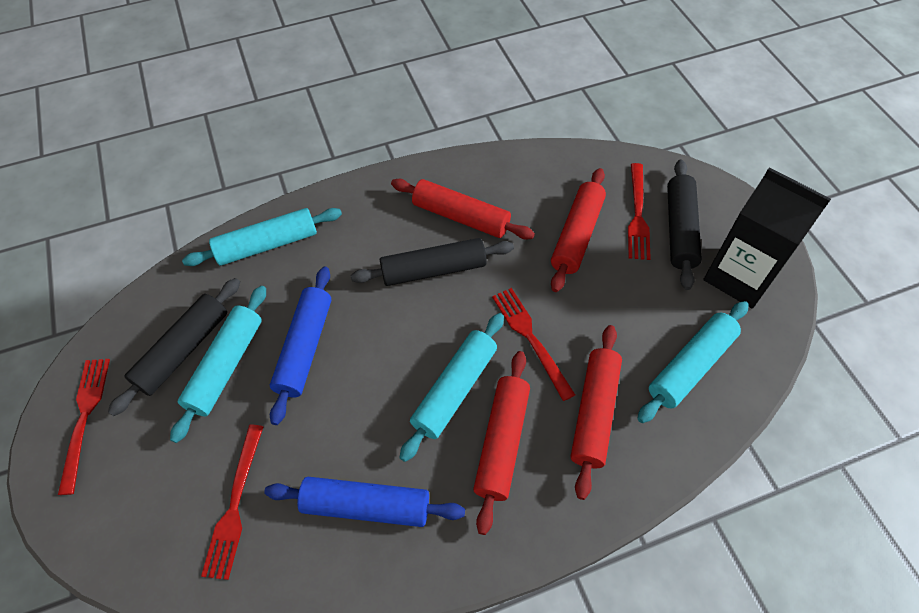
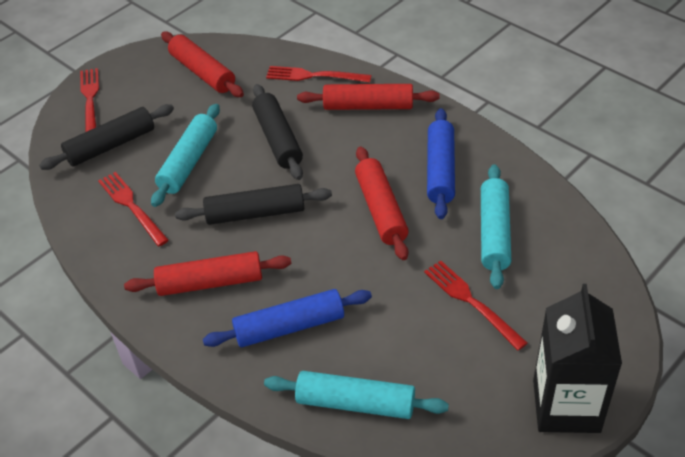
turquoise rolling pin: [170,286,266,443] [182,208,342,266] [399,313,504,462] [637,301,749,423] = 4 -> [151,104,220,207] [264,371,449,419] [481,164,511,289] = 3

